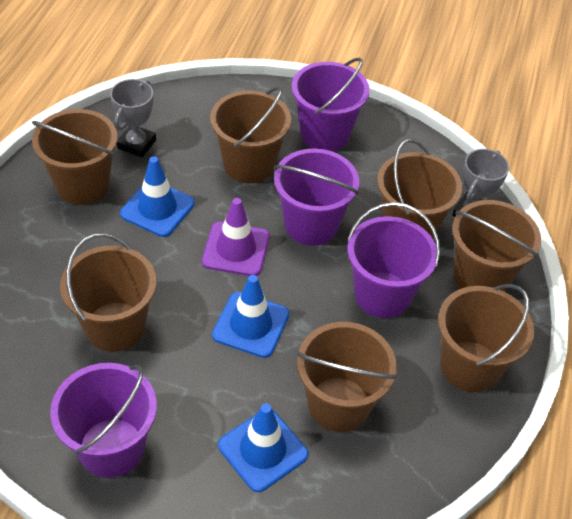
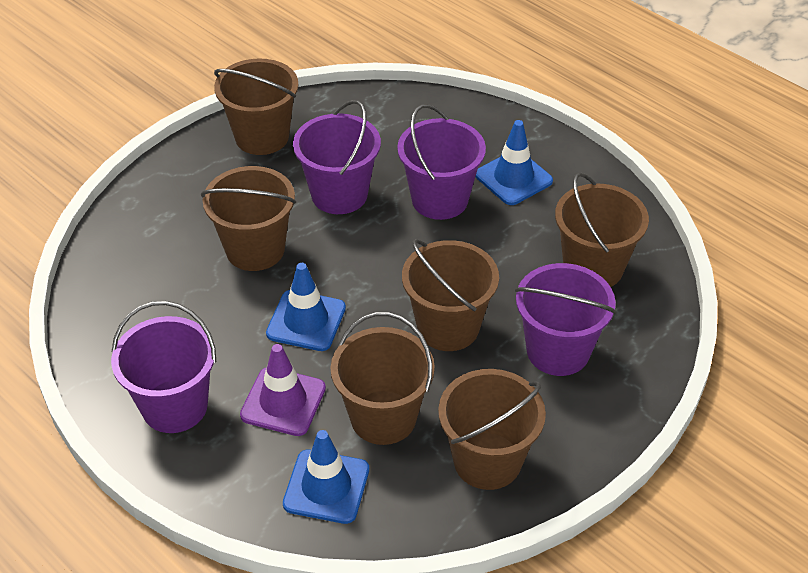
brown bucket: [32,109,118,205] [60,233,156,352] [210,87,291,183] [296,322,398,432] [377,139,462,239] [438,284,534,392] [452,200,541,292] = 7 -> [201,166,296,271] [214,58,299,155] [330,312,435,445] [402,239,499,351] [438,369,546,490] [555,172,649,287] = 6
grey trophy: [110,79,156,158] [452,149,509,217] = 2 -> none = 0

